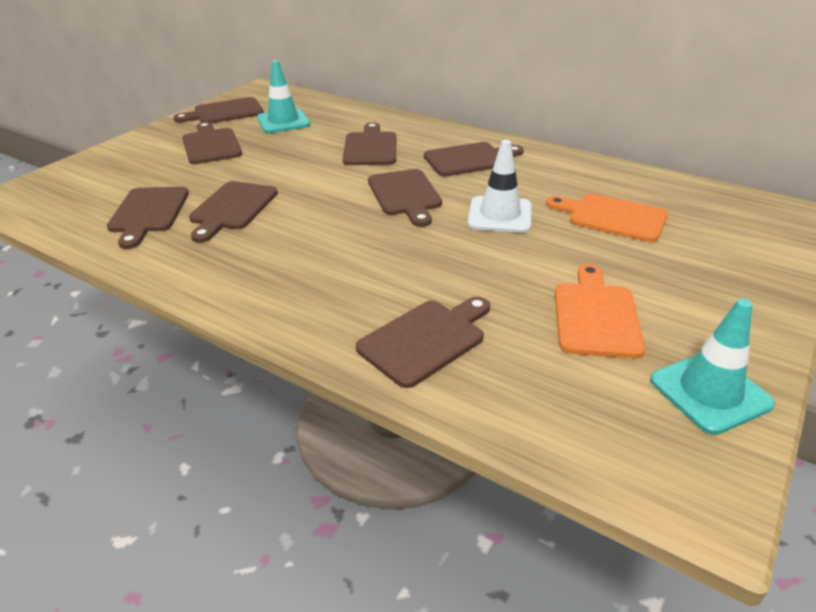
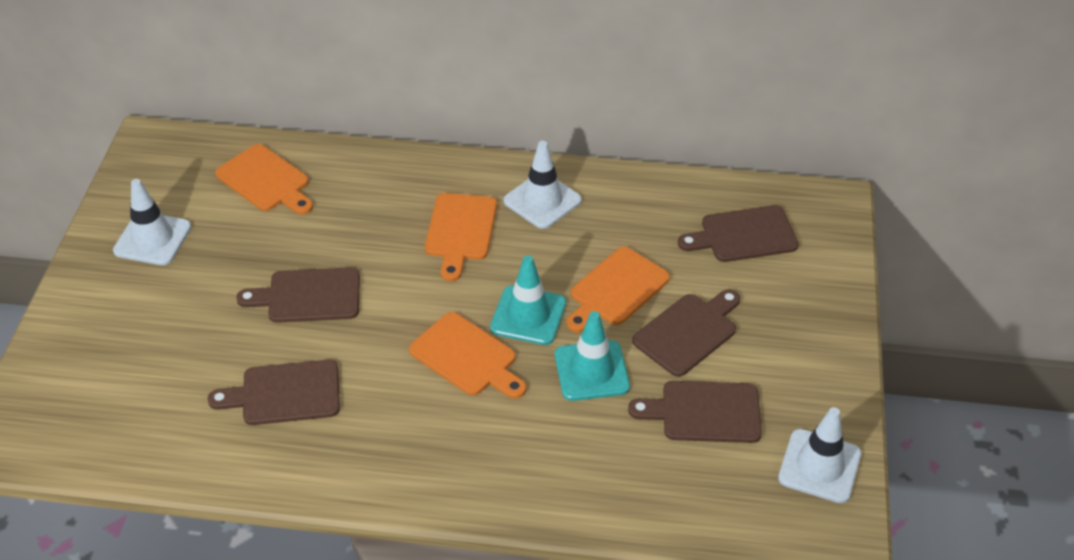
brown cutting board: [107,187,189,249] [173,97,264,123] [182,122,242,164] [189,181,278,242] [343,122,396,165] [356,296,490,388] [368,169,442,227] [424,142,524,176] = 8 -> [208,360,340,425] [236,267,360,323] [628,381,762,443] [632,289,740,377] [678,205,799,262] = 5
orange cutting board: [546,193,668,242] [555,264,645,358] = 2 -> [215,144,313,215] [409,312,526,399] [425,193,497,281] [566,247,670,332] = 4
white traffic cone: [467,140,532,233] = 1 -> [113,179,191,265] [503,141,582,229] [778,407,861,503] = 3

